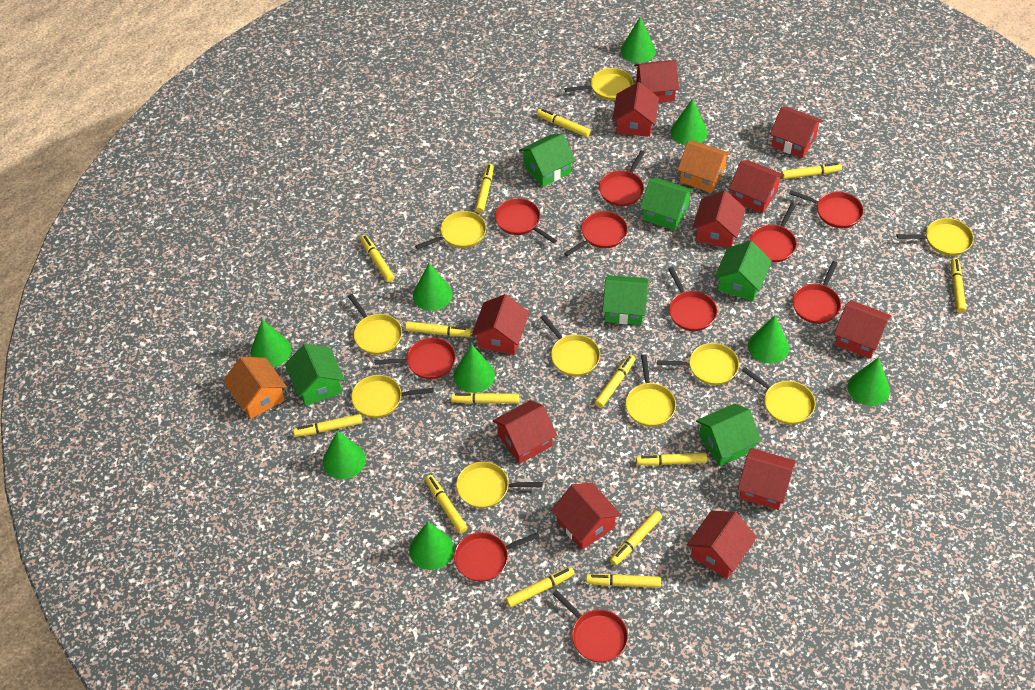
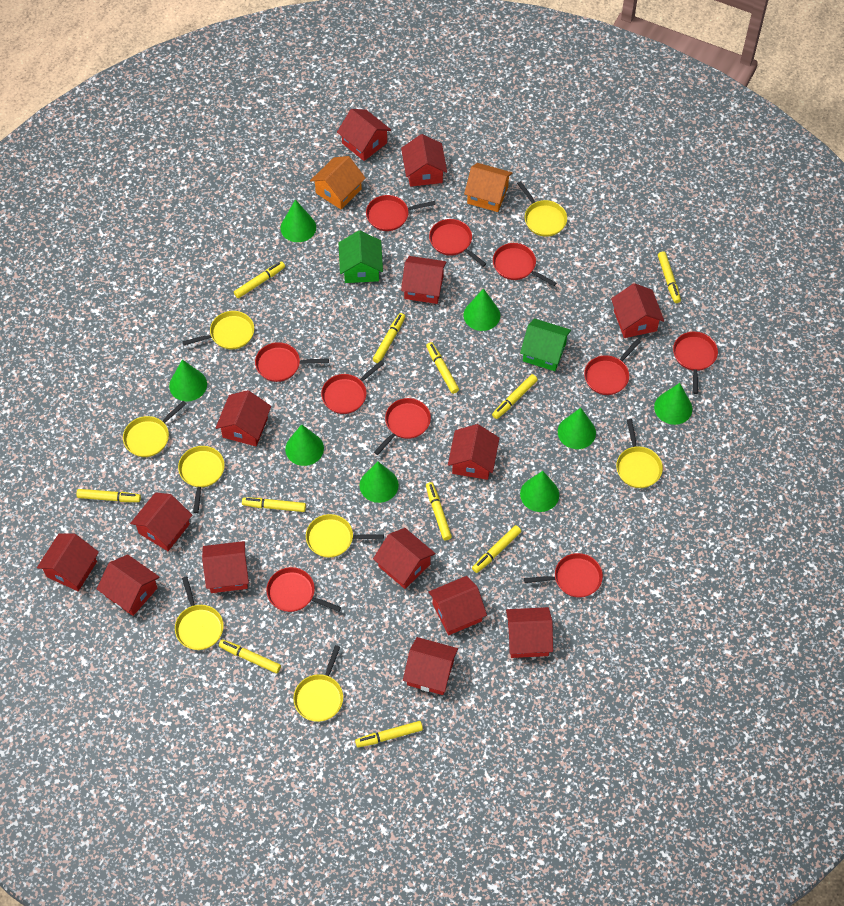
green cone: [250,320,291,367] [323,431,366,479] [409,521,454,570] [413,263,453,311] [454,345,495,393] [621,17,655,63] [671,98,707,145] [748,315,789,364] [848,357,890,406] = 9 -> [169,360,207,401] [281,200,316,242] [285,424,324,466] [360,462,399,503] [463,288,500,331] [520,471,559,512] [558,408,596,449] [654,383,692,425] = 8
green house: [284,343,345,406] [519,133,576,187] [602,275,649,325] [640,178,694,230] [696,403,761,466] [715,241,772,301] = 6 -> [339,230,383,283] [520,318,571,371] = 2
red house: [472,294,529,355] [493,400,557,464] [551,483,621,550] [612,82,659,137] [634,60,679,103] [687,510,757,579] [692,190,746,248] [729,160,784,214] [738,448,796,510] [770,107,823,158] [834,300,891,359] = 11 -> [37,533,99,591] [97,554,160,616] [130,492,192,551] [202,541,249,593] [216,390,271,446] [337,109,391,161] [373,528,436,589] [401,134,447,187] [401,256,447,304] [403,637,458,695] [428,576,487,635] [448,424,500,480] [506,607,553,658] [611,283,664,338] = 14
yellow marker: [293,414,363,437] [360,235,395,282] [405,321,471,337] [425,475,468,534] [451,392,519,404] [475,164,494,213] [506,567,575,608] [537,109,591,137] [586,574,661,588] [595,355,635,408] [610,510,662,566] [636,453,707,466] [781,163,842,179] [951,258,966,313] = 14 -> [76,489,141,502] [219,639,281,673] [234,261,285,298] [242,497,306,512] [355,721,423,747] [373,313,405,363] [426,342,459,394] [426,482,452,541] [472,525,521,573] [492,374,538,419] [658,251,681,303] = 11
yellow pan: [348,294,402,355] [351,375,434,418] [415,211,486,250] [456,462,543,508] [540,315,600,376] [564,68,633,100] [626,354,676,427] [657,343,739,385] [742,367,815,424] [896,218,974,256] = 10 -> [123,401,187,457] [175,576,224,650] [178,446,225,513] [182,311,254,350] [293,645,343,722] [306,514,384,558] [517,181,567,237] [616,419,663,488] = 8

